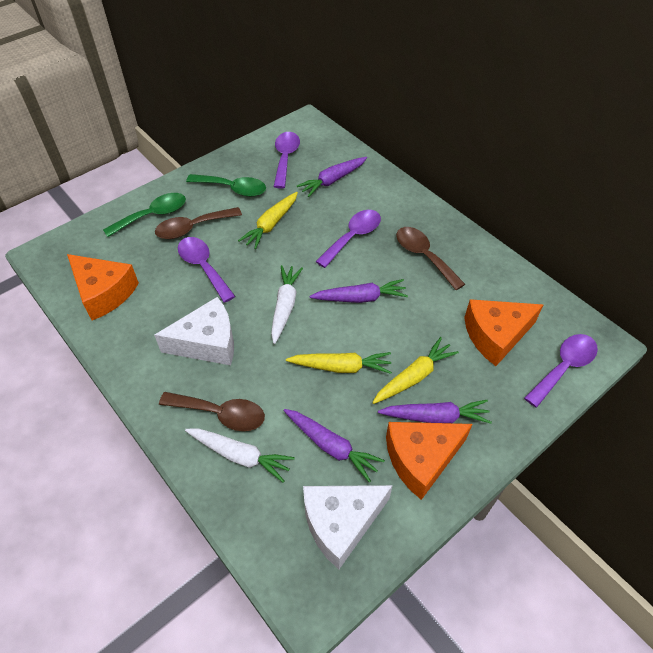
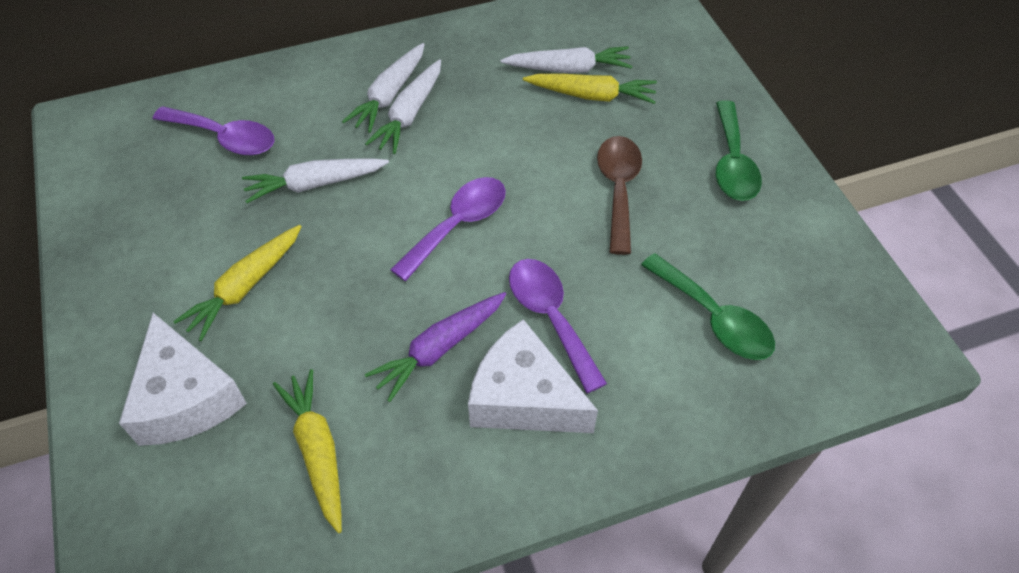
brown spoon: [155,207,242,239] [159,392,265,431] [396,227,465,290] = 3 -> [597,136,642,255] = 1
orange cheese: [67,254,139,320] [386,422,473,500] [464,299,543,366] = 3 -> none = 0
purple carrot: [284,409,385,483] [297,157,367,197] [309,279,408,303] [378,400,492,424] = 4 -> [365,292,506,402] = 1
purple spoon: [178,237,235,303] [273,132,300,189] [315,210,381,268] [524,334,598,408] = 4 -> [153,106,274,155] [390,177,506,281] [509,259,607,393] = 3
white carrot: [185,428,295,483] [271,265,303,344] = 2 -> [242,158,389,203] [342,43,425,133] [365,59,441,154] [500,46,632,73] = 4

